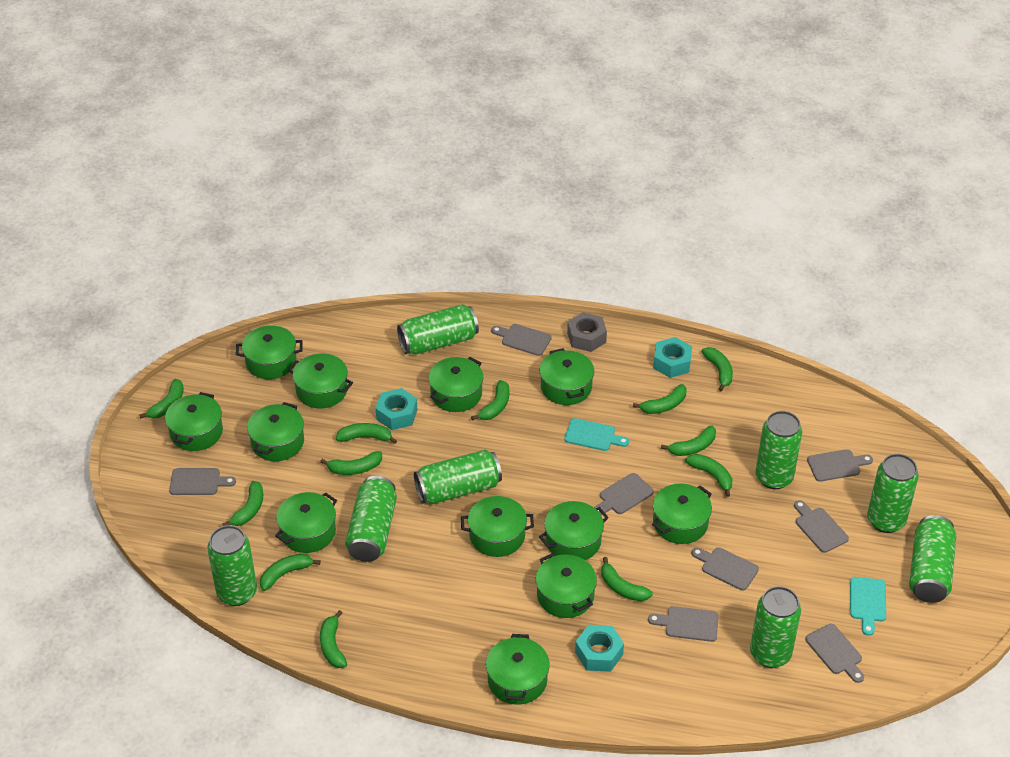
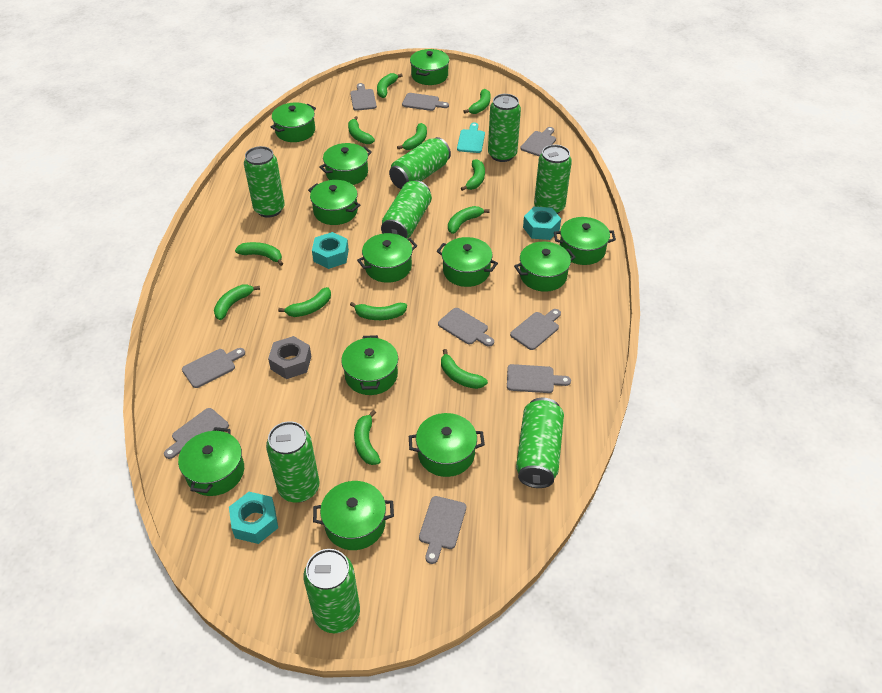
grey cutting board: [169,468,236,495] [491,324,552,356] [594,473,654,515] [648,606,719,642] [691,547,759,590] [794,500,849,553] [806,624,864,683] [807,449,873,482] = 8 -> [164,408,229,459] [182,348,245,388] [350,83,377,111] [402,93,449,111] [419,496,466,564] [438,308,494,347] [507,364,571,393] [510,309,561,350] [520,127,556,156] = 9
turquoise cutting board: [564,418,629,451] [850,577,886,636] = 2 -> [457,123,485,153] = 1

